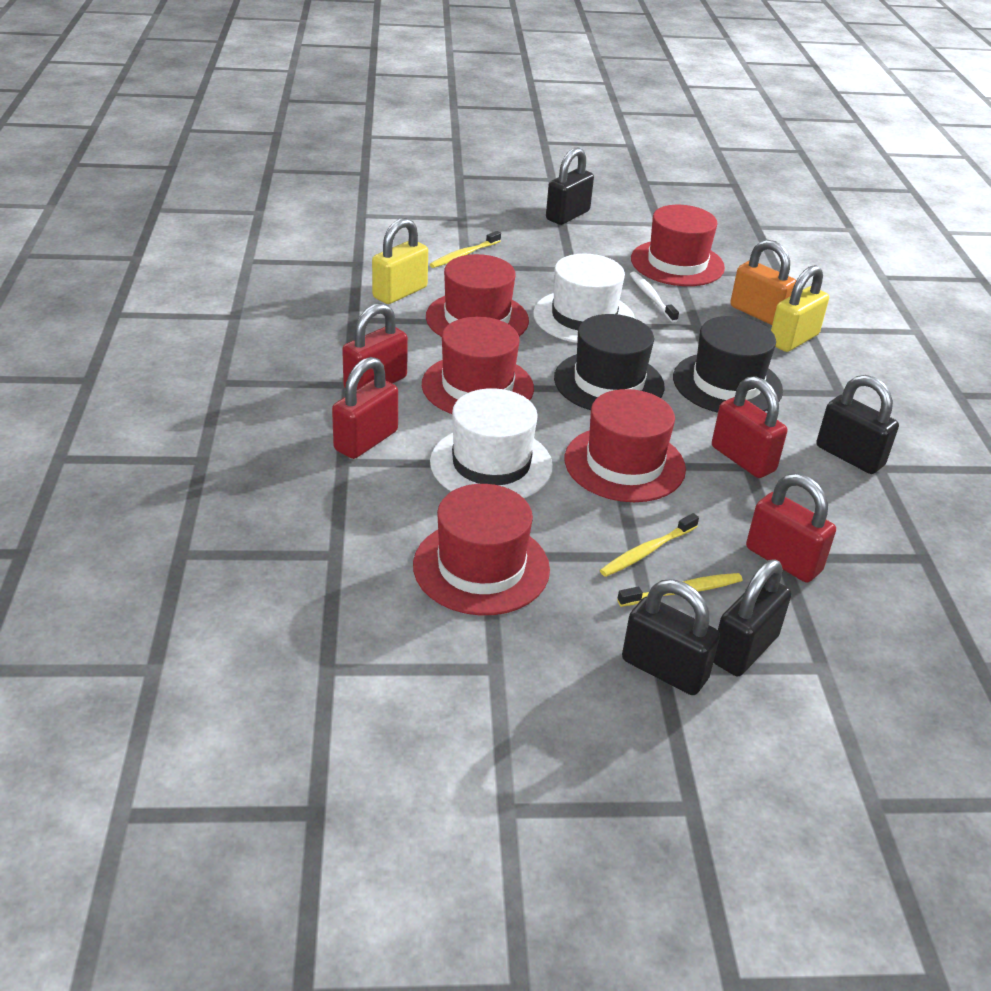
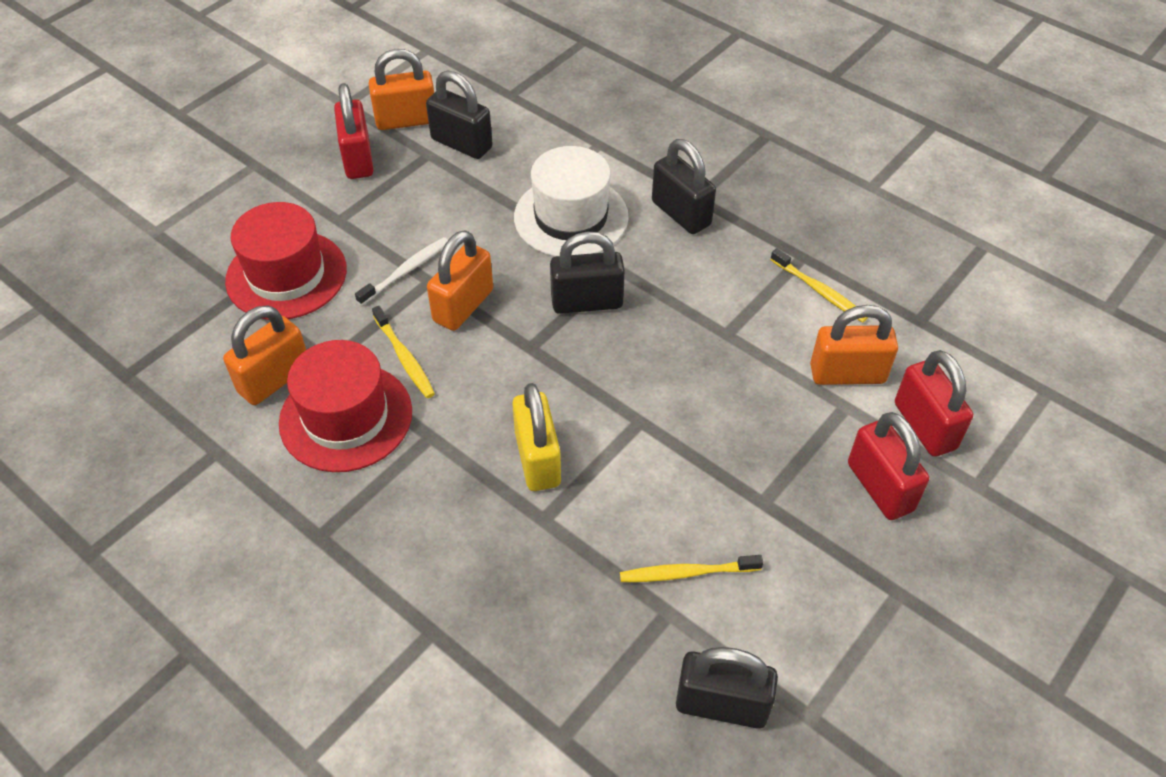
black hat: [554,314,665,410] [673,316,783,413] = 2 -> none = 0
orange padlock: [730,240,796,325] = 1 -> [223,305,306,405] [369,49,434,130] [427,230,493,331] [810,305,898,385] = 4
red hat: [413,484,550,615] [422,317,534,414] [426,254,529,337] [565,389,686,502] [631,205,725,286] = 5 -> [225,202,347,320] [279,340,412,472] = 2
red padlock: [332,357,398,459] [342,303,408,389] [712,376,787,478] [746,473,836,582] = 4 -> [334,83,374,179] [848,412,929,520] [895,350,973,457] = 3
white hat: [430,388,553,498] [533,254,635,343] = 2 -> [514,146,629,257] = 1
yellow padlock: [372,218,428,304] [771,265,829,352] = 2 -> [512,383,561,491] = 1

